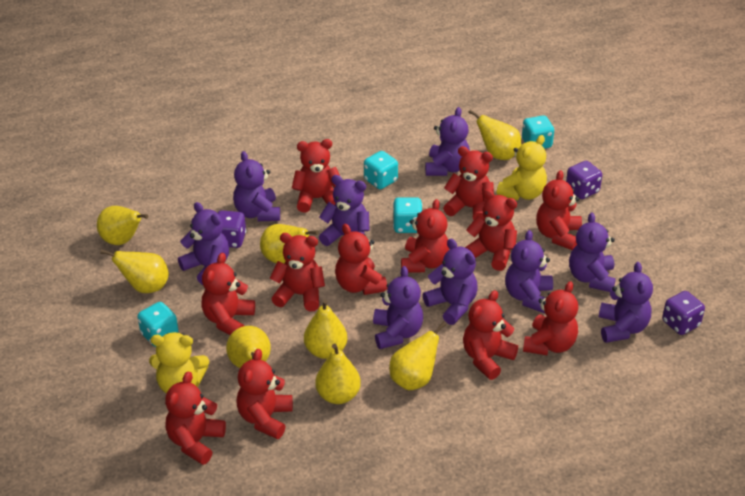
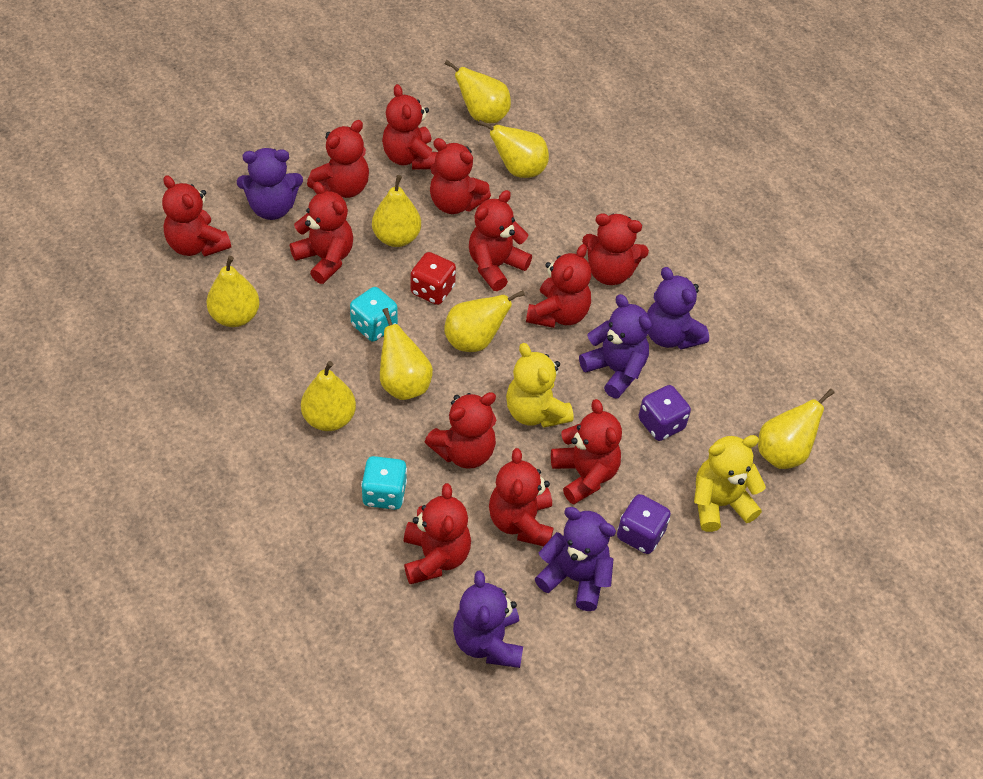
purple dice: [218,210,246,248] [566,161,602,199] [662,291,705,335] = 3 -> [617,494,671,554] [639,385,691,441] = 2
purple teddy bear: [178,202,229,285] [233,151,280,221] [319,175,369,246] [373,266,423,349] [423,238,478,325] [425,107,470,176] [505,230,553,313] [569,212,616,292] [599,262,653,343] = 9 -> [237,148,303,220] [453,570,523,668] [535,507,616,611] [579,294,652,399] [647,267,709,350] = 5
red dice: none = 0 -> [411,252,456,305] = 1
turquoise dice: [137,302,179,347] [364,151,398,189] [393,197,422,233] [522,115,554,149] = 4 -> [350,287,398,342] [361,456,407,510] = 2

